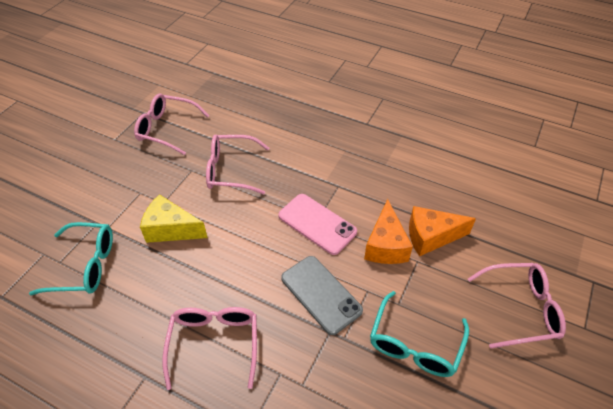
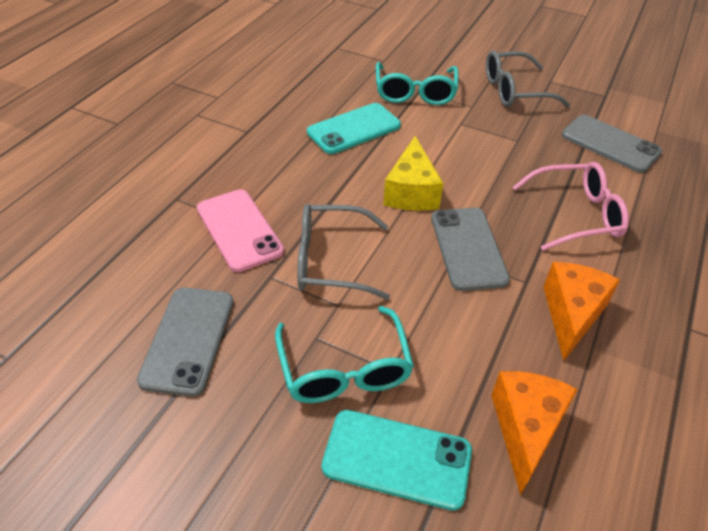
grey glasses: none = 0 -> [297,204,390,300] [486,50,570,107] = 2
grey phone: [281,256,363,335] = 1 -> [137,287,234,397] [431,208,510,291] [562,115,662,173] = 3
pink glasses: [134,94,209,155] [162,307,257,390] [206,135,269,194] [468,263,566,349] = 4 -> [513,162,629,251] = 1
turquoise phone: none = 0 -> [307,103,401,154] [322,410,472,511] = 2

